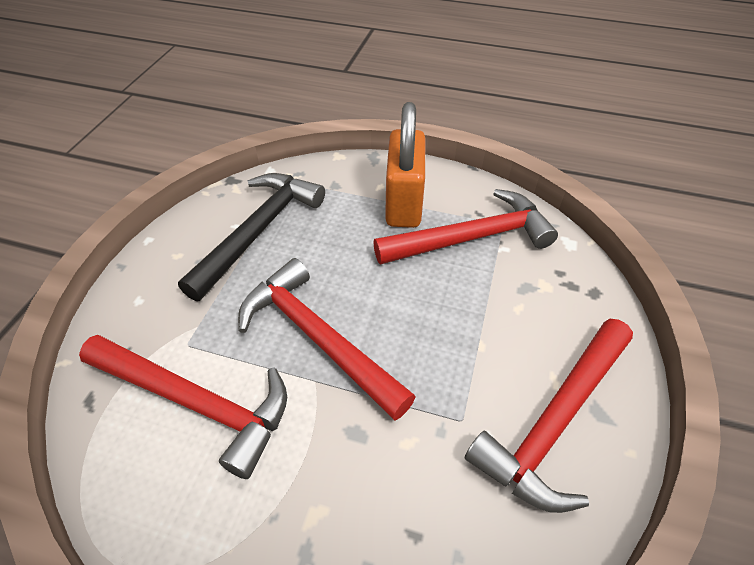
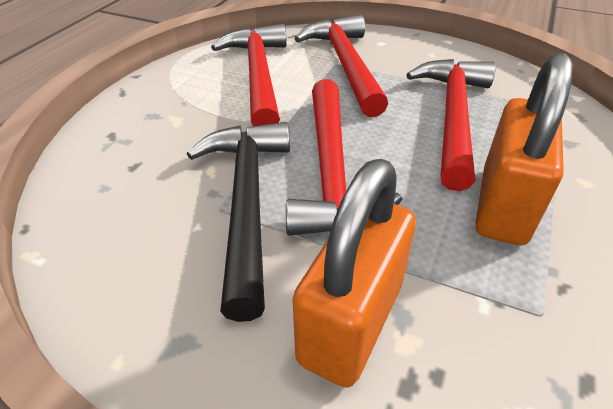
orange padlock: [385,102,425,228] = 1 -> [292,159,416,388] [476,53,573,245] = 2

